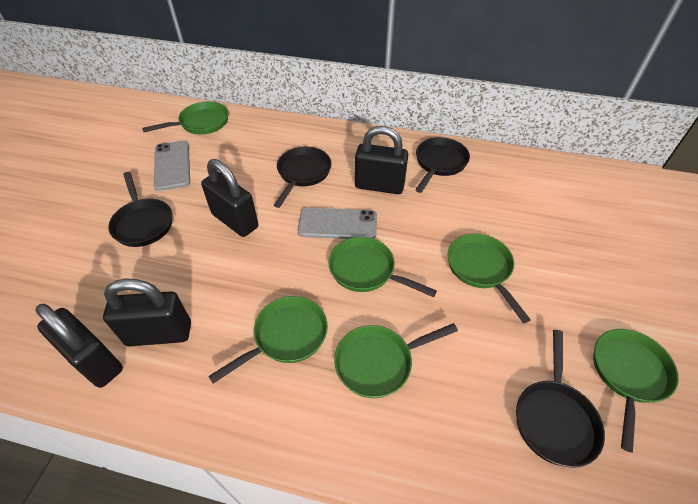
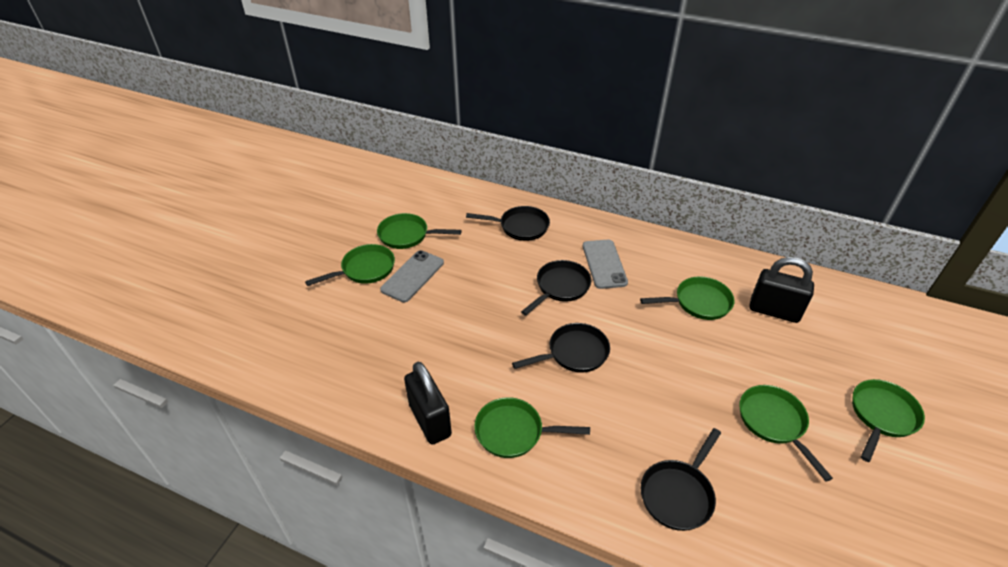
black padlock: [35,304,123,388] [103,279,191,346] [201,159,258,237] [355,126,408,194] = 4 -> [404,362,452,444] [749,257,814,323] = 2

